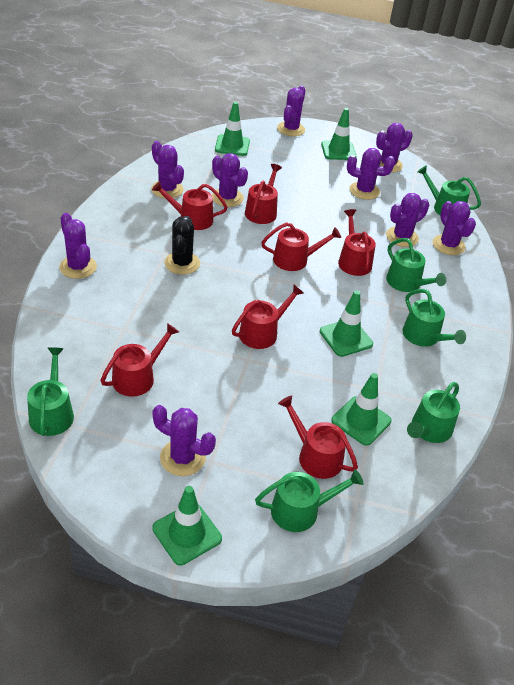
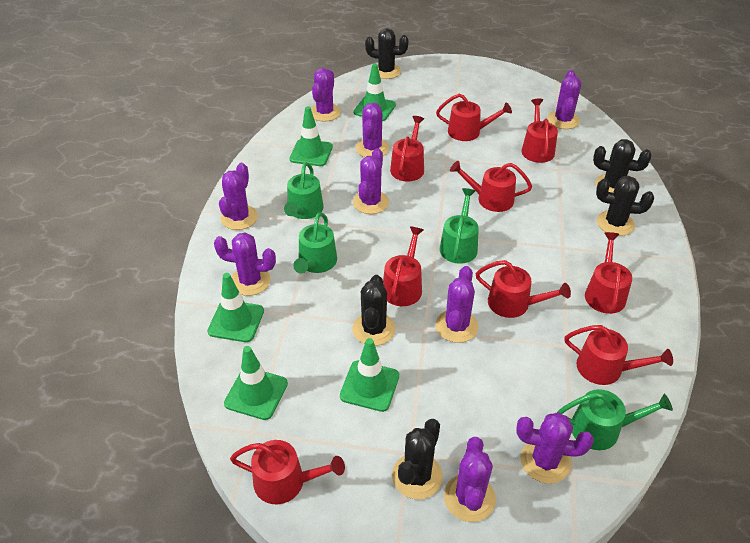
black cactus: [164,216,200,275] = 1 -> [353,275,395,346] [365,28,409,79] [392,419,443,500] [593,139,652,193] [596,176,654,236] = 5
green watering can: [27,347,74,436] [255,469,364,532] [386,238,446,292] [403,289,466,347] [407,382,460,443] [417,165,481,216] = 6 -> [284,162,324,219] [293,212,337,273] [440,188,479,264] [557,389,673,450] = 4
red watering can: [100,323,179,397] [152,181,228,230] [232,285,304,349] [245,164,282,224] [261,222,341,271] [278,395,358,479] [338,209,376,276] = 7 -> [230,440,345,504] [383,226,424,306] [390,116,424,182] [436,94,512,141] [450,161,532,212] [475,260,571,318] [521,99,558,163] [564,325,673,385] [585,232,632,314] = 9

